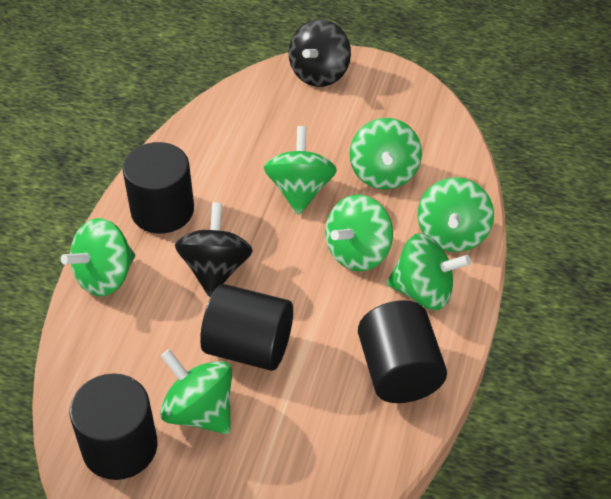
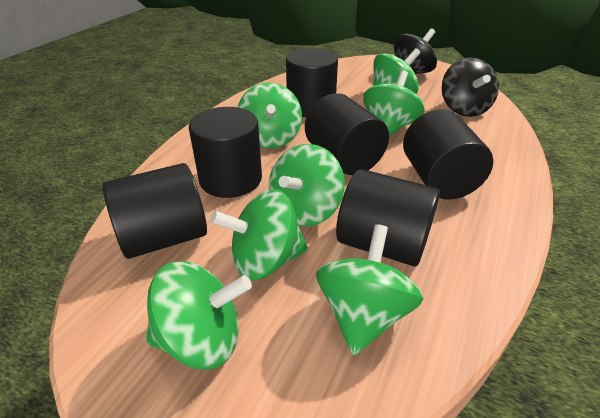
black cylinder: [70,373,157,480] [123,142,194,234] [200,284,293,371] [358,300,447,403] = 4 -> [103,163,207,259] [189,107,262,198] [286,48,338,117] [305,93,389,175] [336,169,440,267] [403,109,493,200] = 6

